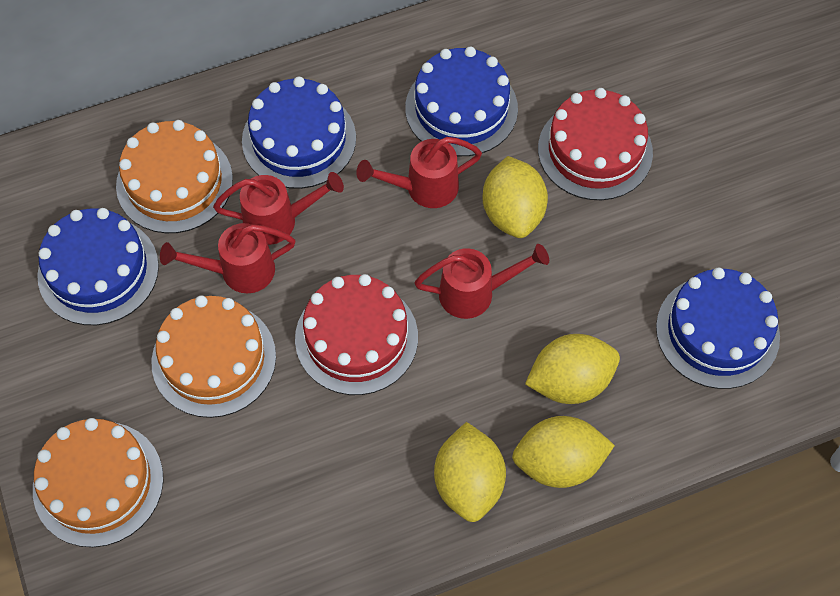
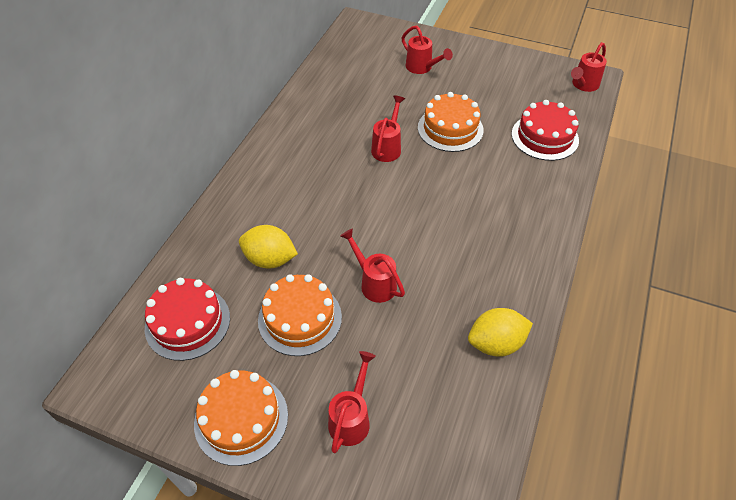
blue cake: [37,208,159,325] [242,77,356,189] [405,47,518,156] [656,268,780,389] = 4 -> none = 0
red watering can: [160,223,295,293] [213,172,344,245] [356,137,482,208] [414,244,549,319] = 4 -> [328,351,376,453] [340,228,405,303] [371,95,405,162] [402,26,453,74] [571,42,607,92] = 5
yellow lemon: [434,422,506,522] [482,156,548,238] [512,416,615,488] [525,334,620,404] = 4 -> [239,225,298,268] [468,308,533,357] = 2

